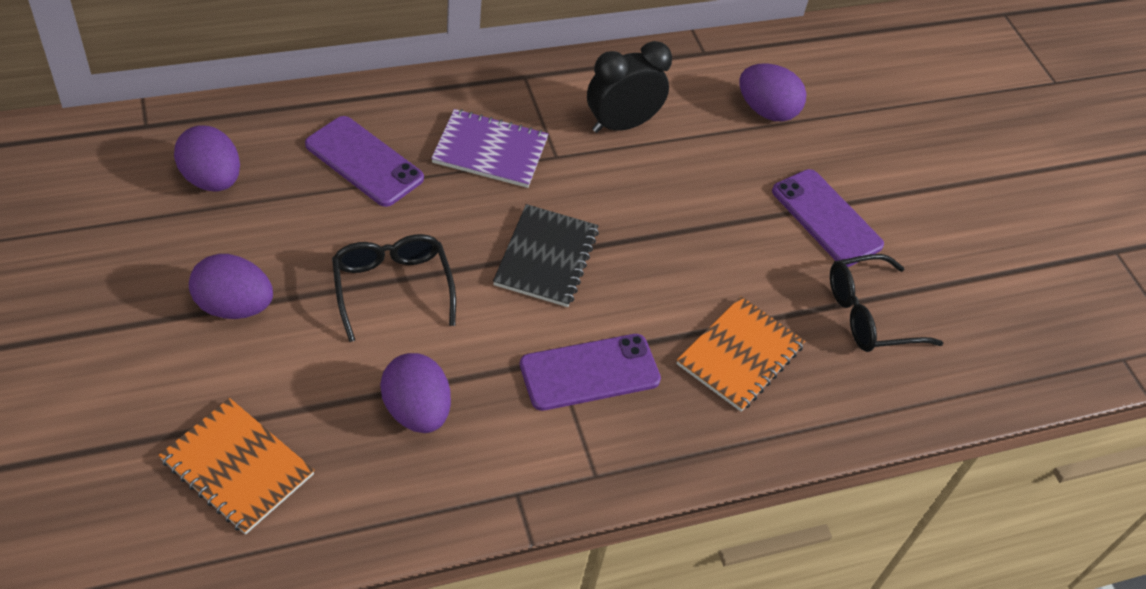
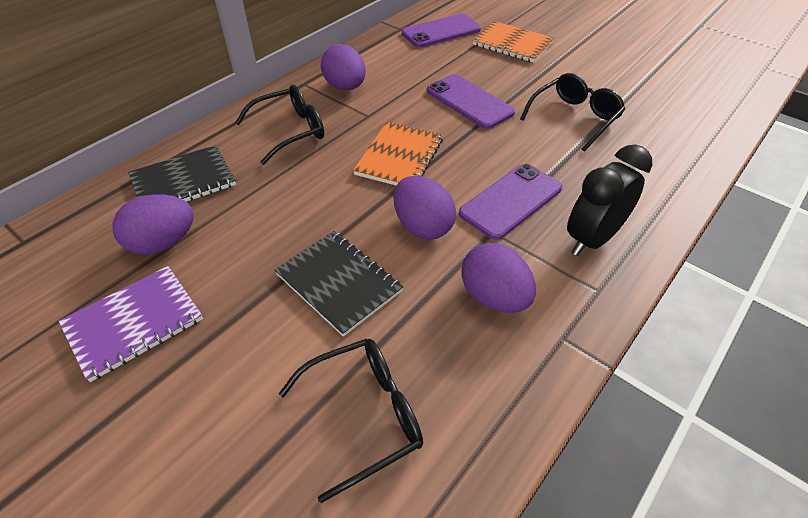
black glasses: [332,234,456,342] [830,254,943,352] = 2 -> [235,85,324,165] [279,338,423,503] [520,73,625,151] = 3
black notebook: [493,204,599,307] = 1 -> [128,145,236,202] [274,231,403,337] = 2

